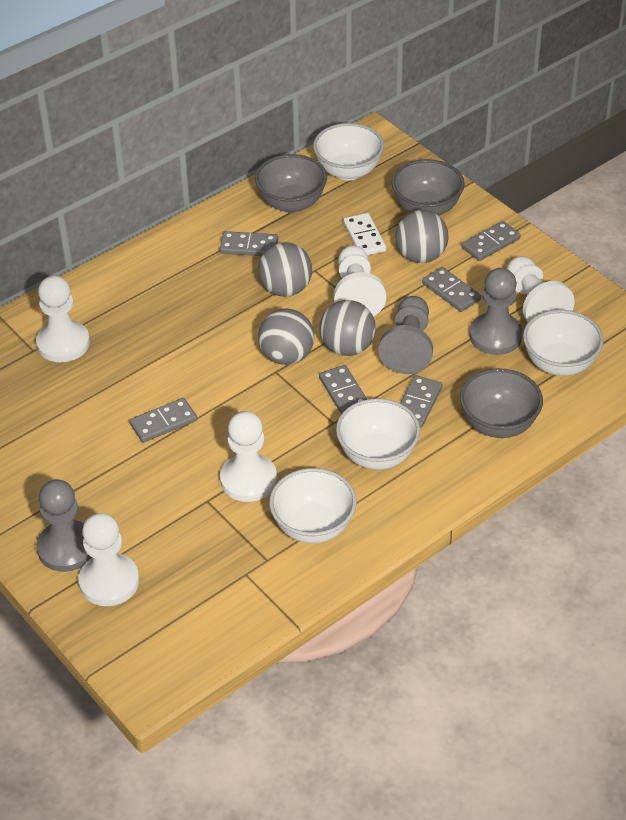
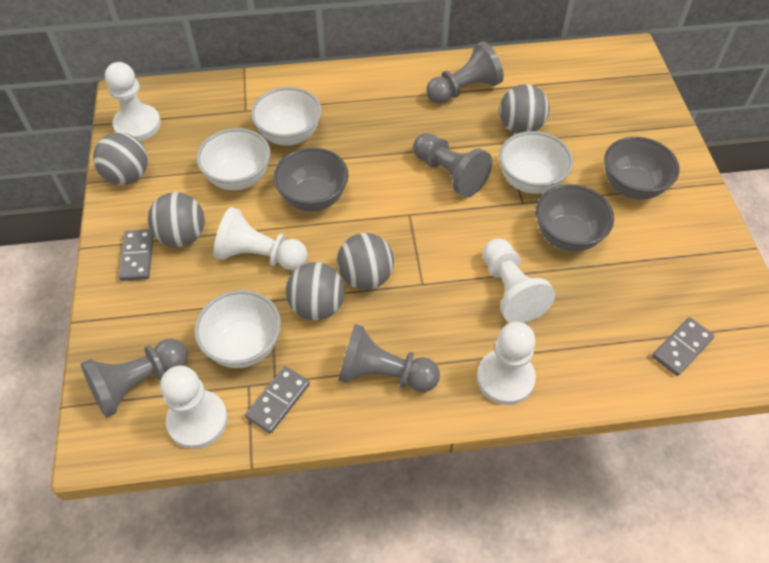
grey ball: [258,242,312,297] [258,308,314,365] [320,300,376,356] [395,210,449,263] = 4 -> [93,133,148,185] [148,192,205,247] [286,262,345,320] [337,233,394,290] [499,84,550,134] = 5
grey domino: [130,398,197,443] [220,231,278,256] [319,365,367,414] [400,375,442,428] [422,267,481,312] [462,221,521,261] = 6 -> [118,229,154,281] [245,366,310,434] [652,317,714,376] = 3
grey pawn: [36,479,93,572] [378,296,433,374] [469,268,523,355] = 3 -> [81,339,188,418] [338,324,440,392] [413,133,492,197] [426,42,504,104] = 4
white domino: [343,213,386,255] = 1 -> none = 0

